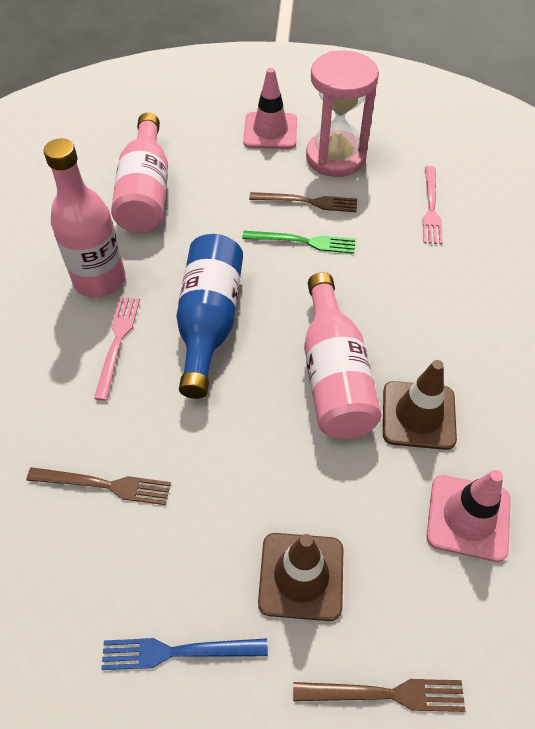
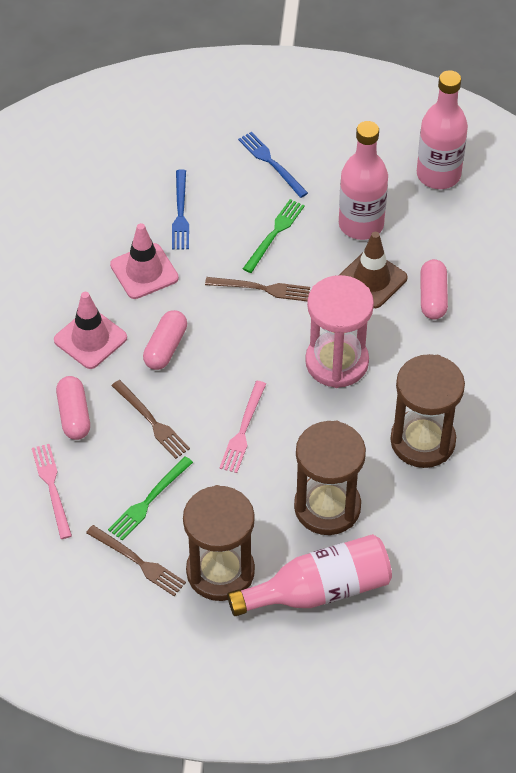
blue bottle: [176,234,243,399] = 1 -> none = 0
blue fork: [101,638,268,670] = 1 -> [172,169,189,250] [238,132,308,198] = 2
brown hourglass: none = 0 -> [183,485,255,601] [294,421,366,535] [390,354,465,468] = 3
brown traffic cone: [258,533,343,621] [383,360,457,450] = 2 -> [339,232,408,308] = 1
green fork: [242,231,355,254] = 1 -> [108,456,193,541] [243,199,305,273] = 2
pink capsule: none = 0 -> [56,376,90,440] [143,310,187,370] [420,259,448,320] = 3

